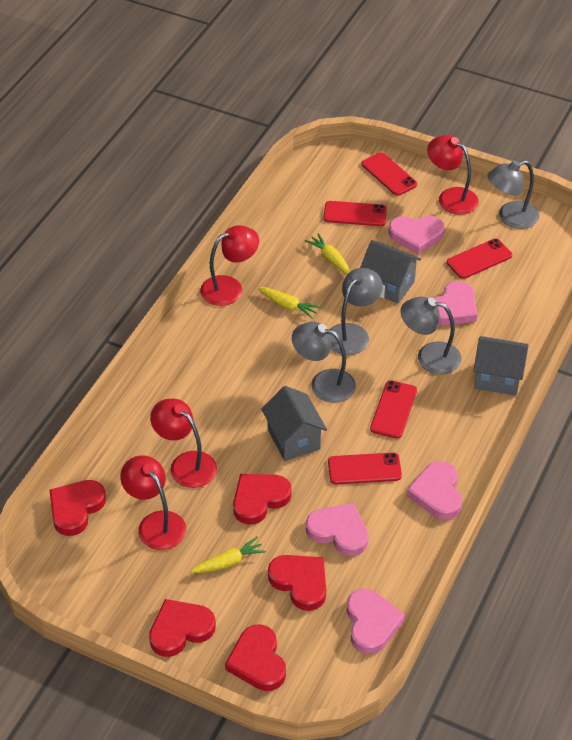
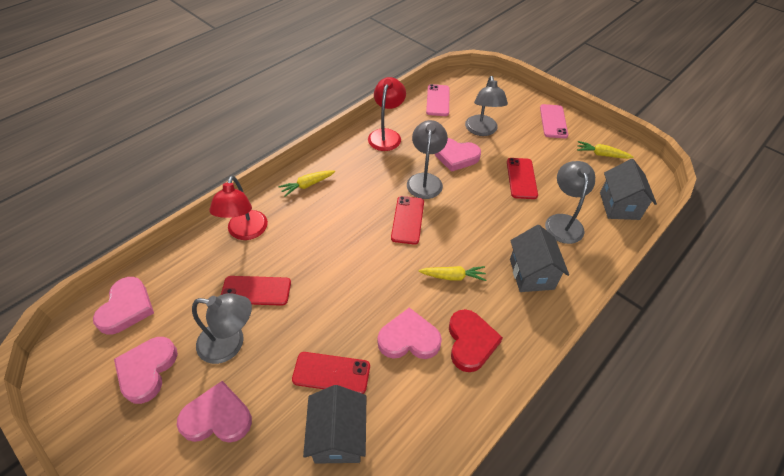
pink phone: none = 0 -> [426,84,450,116] [540,104,568,138] = 2
red heart: [50,480,106,536] [149,599,216,657] [225,624,286,691] [233,474,292,525] [268,555,326,611] = 5 -> [449,309,503,372] = 1
red lamp: [120,455,186,550] [150,399,217,488] [200,225,259,306] [427,135,479,215] = 4 -> [209,176,268,240] [368,77,406,151] = 2
red phone: [323,201,387,226] [328,452,402,484] [362,152,417,196] [370,380,417,439] [447,239,512,279] = 5 -> [221,276,291,306] [292,352,370,394] [391,196,424,245] [507,158,538,199] = 4

